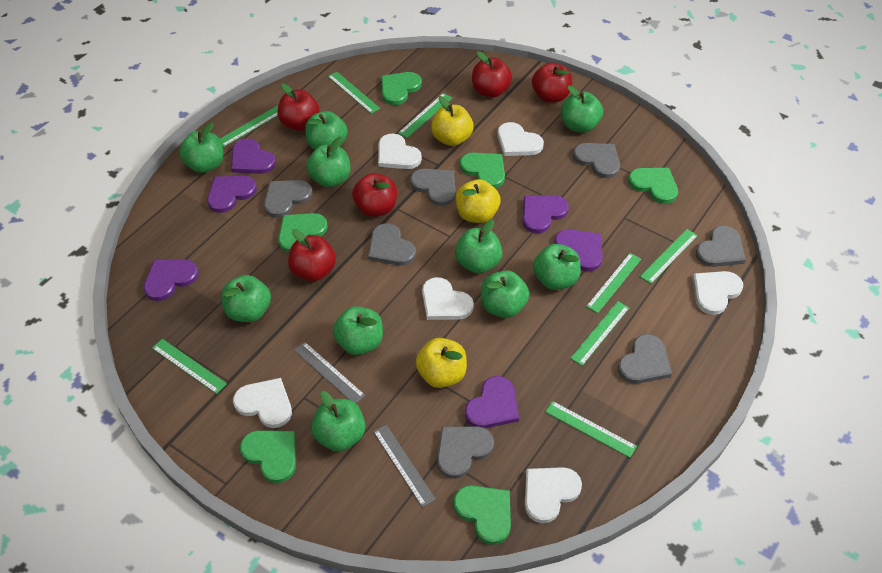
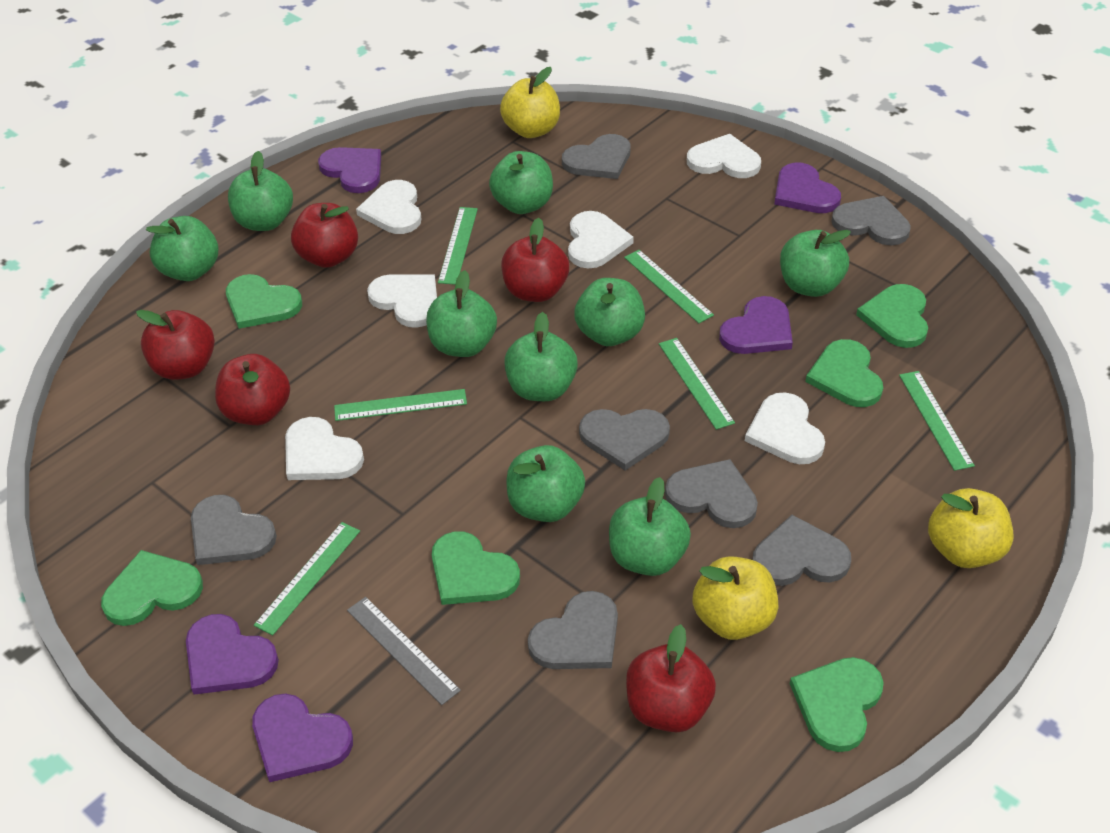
green apple: [179,122,224,173] [221,275,271,322] [305,111,348,150] [307,136,350,187] [311,391,365,452] [333,306,383,355] [455,219,503,274] [481,270,529,318] [533,244,581,290] [561,86,603,133] = 10 -> [146,216,218,281] [228,151,293,231] [426,270,497,357] [489,151,553,214] [504,312,578,401] [507,445,585,522] [574,278,645,346] [609,477,691,576] [780,230,851,297] = 9
green ruler: [152,339,227,394] [220,106,278,147] [328,72,380,114] [398,93,453,138] [545,401,637,458] [570,301,629,366] [586,253,641,313] [640,229,698,284] = 8 -> [254,522,360,635] [334,389,467,421] [438,207,478,285] [624,250,714,323] [659,338,735,430] [899,371,975,471] = 6
grey ruler: [294,342,365,403] [373,425,436,507] = 2 -> [347,597,461,705] = 1
purple heart: [144,260,198,301] [207,176,257,213] [231,138,276,174] [465,376,519,428] [522,195,569,233] [554,229,603,272] = 6 -> [186,614,279,695] [252,693,353,782] [318,147,381,193] [719,296,793,354] [774,163,841,213] = 5

